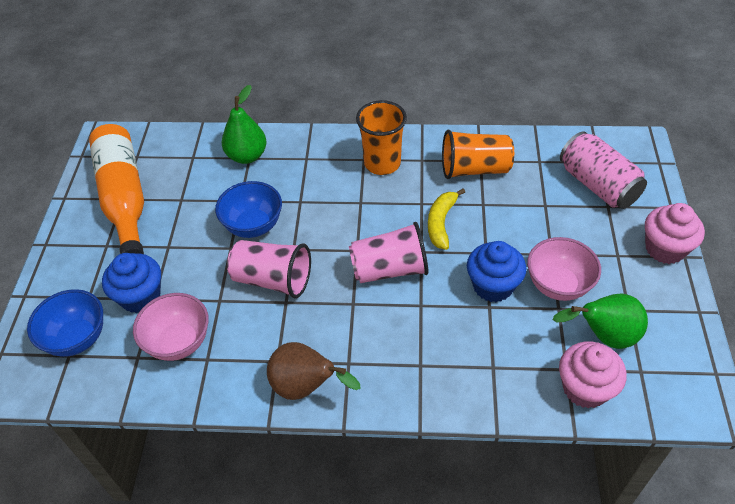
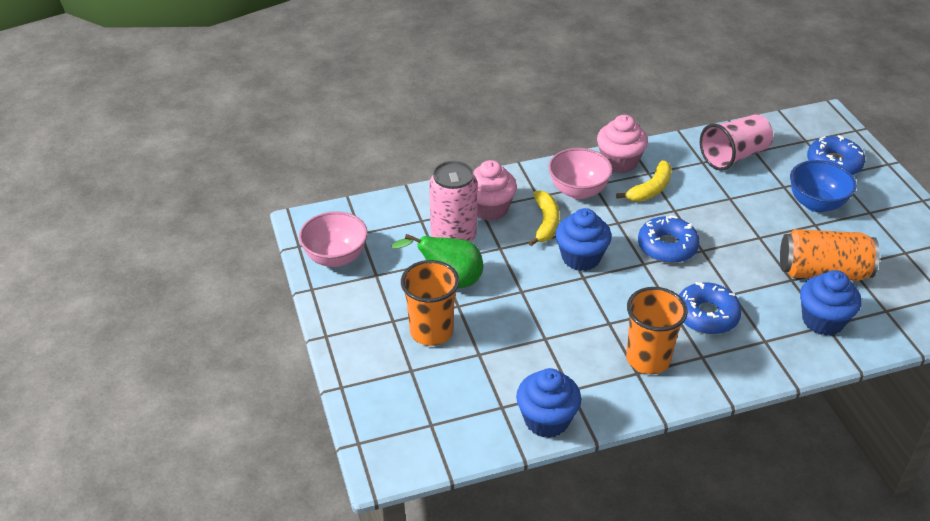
blue bowl: [27,289,103,357] [215,181,282,238] = 2 -> [790,160,857,212] = 1
blue cupcake: [102,253,161,313] [467,241,526,302] = 2 -> [516,368,581,438] [555,208,612,271] [800,270,861,335] = 3
blue donut: none = 0 -> [638,215,700,263] [679,282,742,334] [807,135,865,175] = 3
brown pear: [267,342,361,400] = 1 -> none = 0
green pear: [222,85,267,164] [553,294,648,349] = 2 -> [391,234,483,289] = 1
orange bottle: [89,124,144,254] = 1 -> none = 0
orange can: none = 0 -> [780,229,880,281] = 1
pink cup: [227,240,311,298] [349,222,428,283] = 2 -> [700,114,773,171] = 1
yellow banana: [428,188,465,250] = 1 -> [528,190,560,246] [616,160,672,201] = 2

